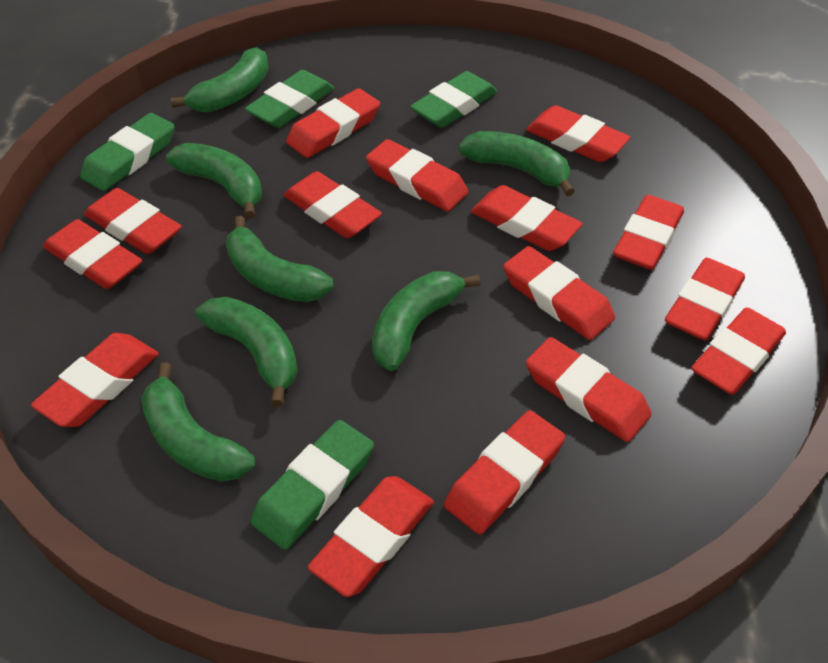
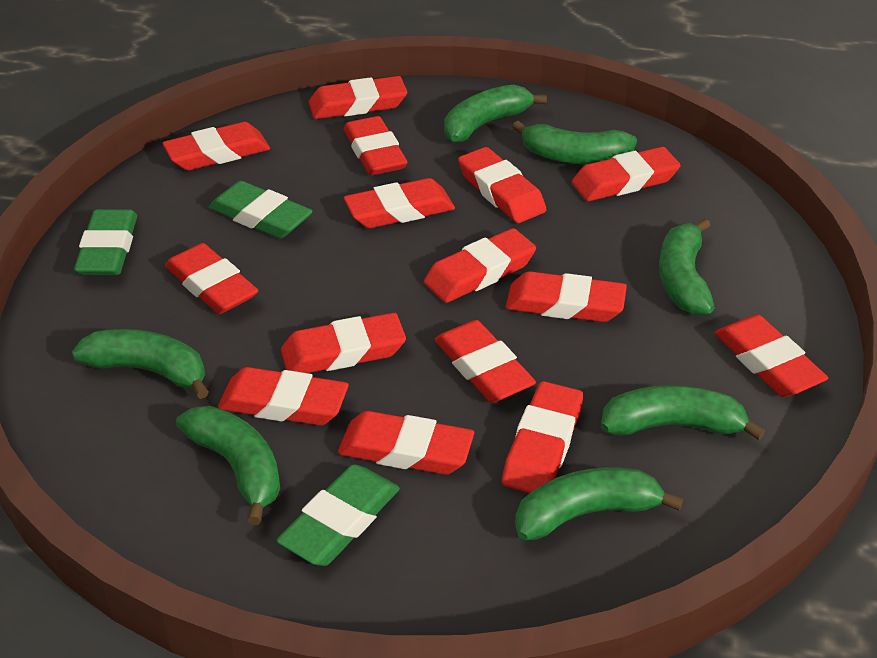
green eraser: [80,113,174,191] [245,70,335,128] [250,420,374,550] [410,71,497,128] = 4 -> [74,209,137,275] [209,181,313,239] [276,464,400,566] = 3

